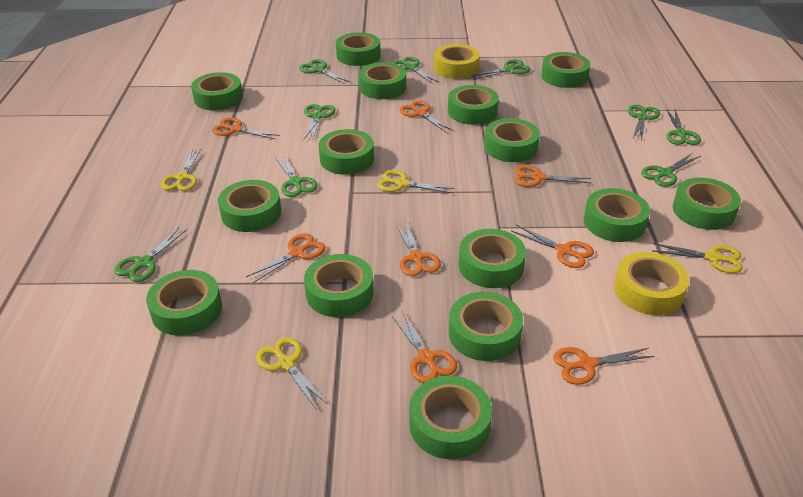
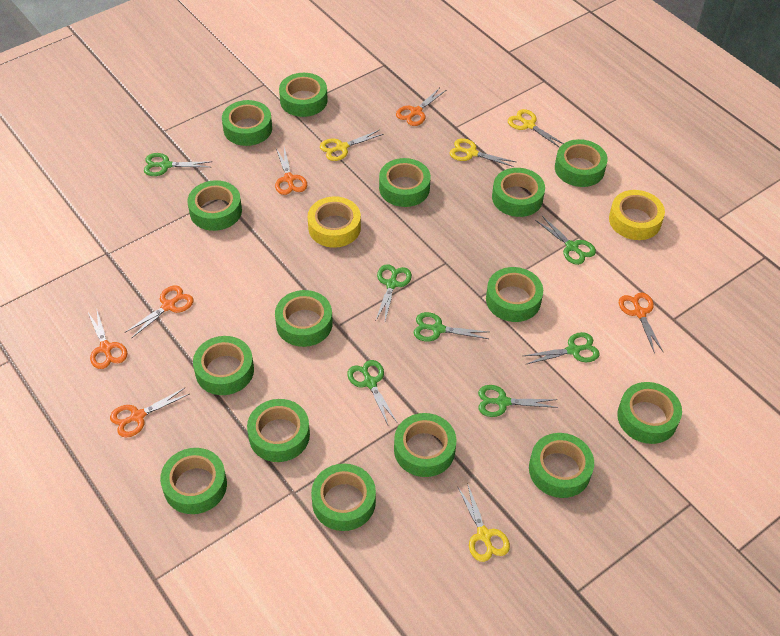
green scissors: [114,227,187,282] [275,155,318,197] [299,59,350,84] [304,104,336,141] [393,57,439,84] [471,60,531,80] [628,105,660,141] [641,153,701,187] [666,109,701,145] = 9 -> [144,153,212,176] [347,360,397,425] [376,264,412,321] [413,312,489,341] [478,385,558,417] [523,332,600,365] [535,216,596,265] = 7
orange scissors: [212,117,280,139] [246,233,326,283] [392,311,457,383] [395,221,441,276] [399,101,453,133] [511,224,594,268] [515,165,591,187] [553,347,655,385] = 8 -> [88,308,128,369] [110,387,189,438] [126,285,194,338] [275,147,307,195] [396,88,446,126] [619,293,663,354] = 6

